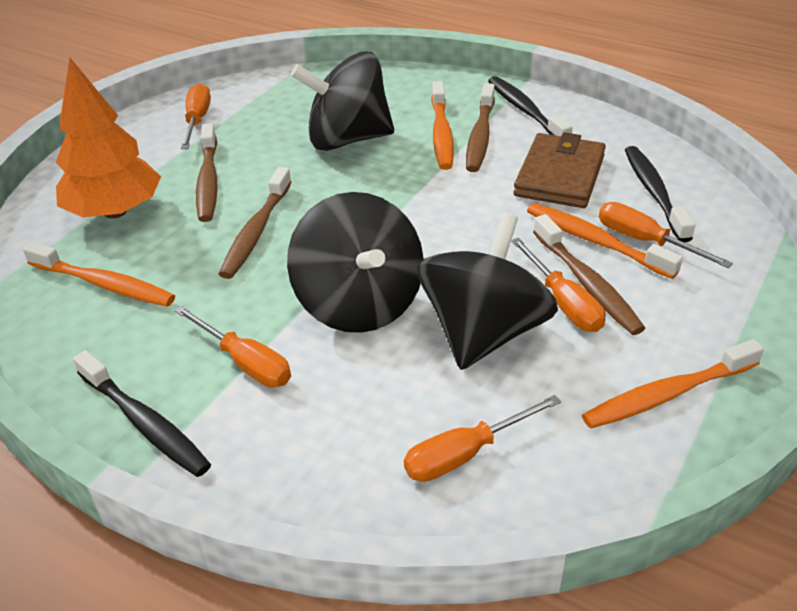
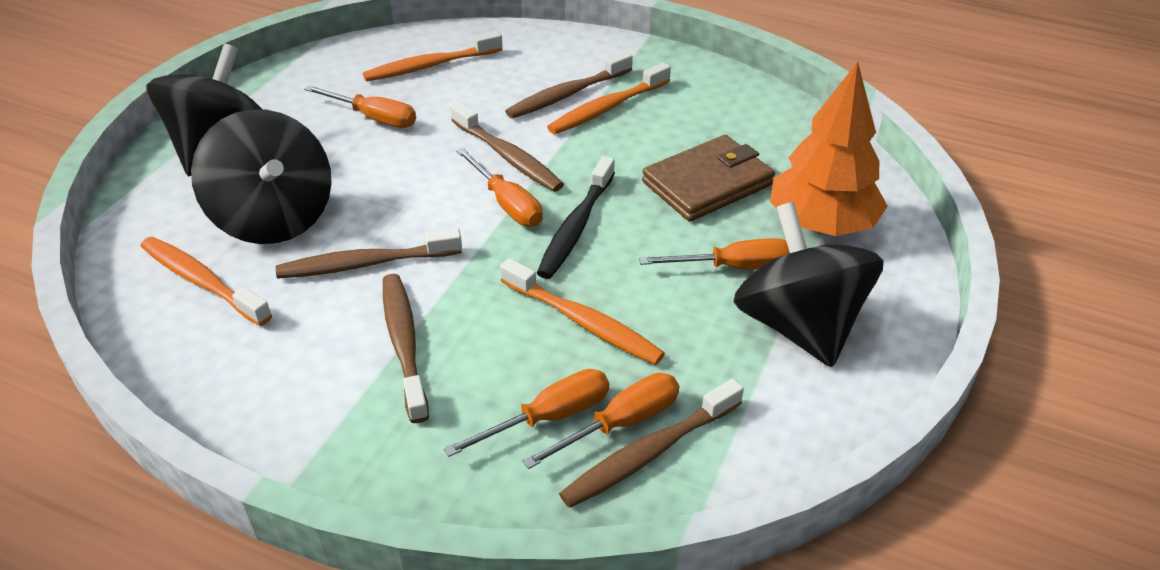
black toothbrush: [73,350,211,477] [488,76,573,136] [625,146,695,242] = 3 -> [537,156,615,279] = 1
brown toothbrush: [196,123,218,222] [219,167,292,279] [466,83,495,172] [533,214,645,335] = 4 -> [276,228,462,279] [383,274,429,423] [451,102,564,192] [505,51,633,119] [559,379,744,508] = 5

